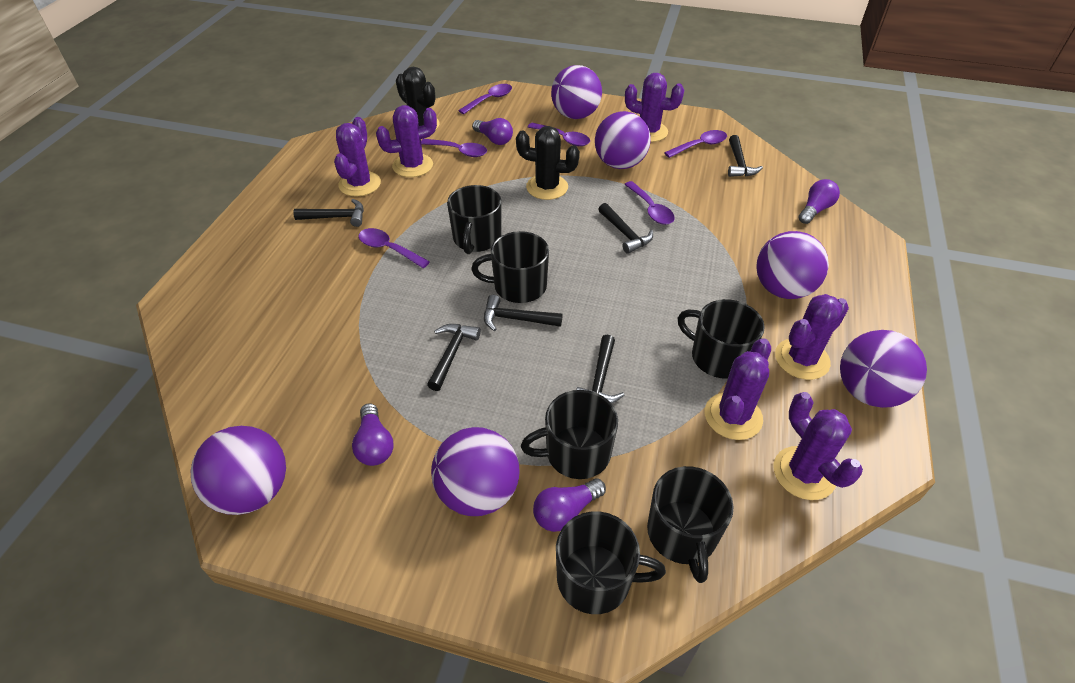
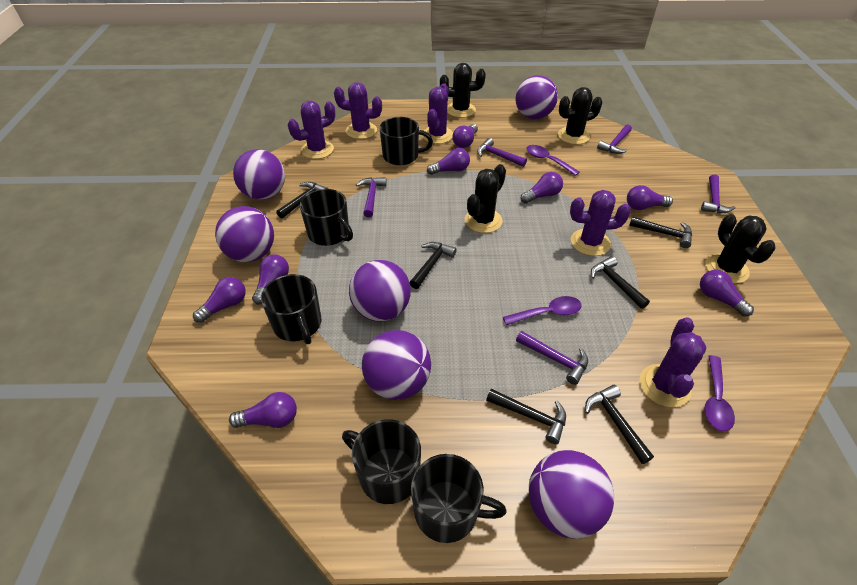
black cactus: [396,67,439,129] [516,126,580,200] = 2 -> [440,63,486,118] [465,164,506,233] [558,87,602,145] [705,214,776,284] = 4
black mug: [447,185,502,254] [471,231,549,303] [521,390,618,479] [556,512,666,614] [647,466,734,583] [678,299,765,379] = 6 -> [261,274,321,344] [300,189,353,246] [342,419,421,504] [379,117,433,165] [411,454,507,543] = 5
purple cactus: [334,117,381,197] [376,105,437,177] [625,73,684,142] [705,338,771,440] [774,392,863,500] [775,294,849,380] = 6 -> [288,101,336,159] [334,82,382,139] [422,83,453,144] [570,190,631,256] [639,317,707,408] = 5
purple hammer: none = 0 -> [356,177,387,217] [477,138,527,167] [516,331,588,385] [597,124,632,154] [701,174,736,213] = 5
purple light bulb: [352,403,394,466] [472,118,513,145] [533,478,606,532] [799,179,840,224] = 4 -> [193,277,246,323] [229,392,297,428] [252,254,289,305] [427,148,470,175] [452,124,478,148] [520,172,563,204] [627,185,673,210] [700,270,754,316] = 8
purple spoon: [358,228,430,268] [421,139,487,157] [458,84,512,114] [528,123,590,146] [624,181,675,225] [664,130,727,158] = 6 -> [503,296,582,325] [527,145,580,176] [704,355,735,431] = 3

